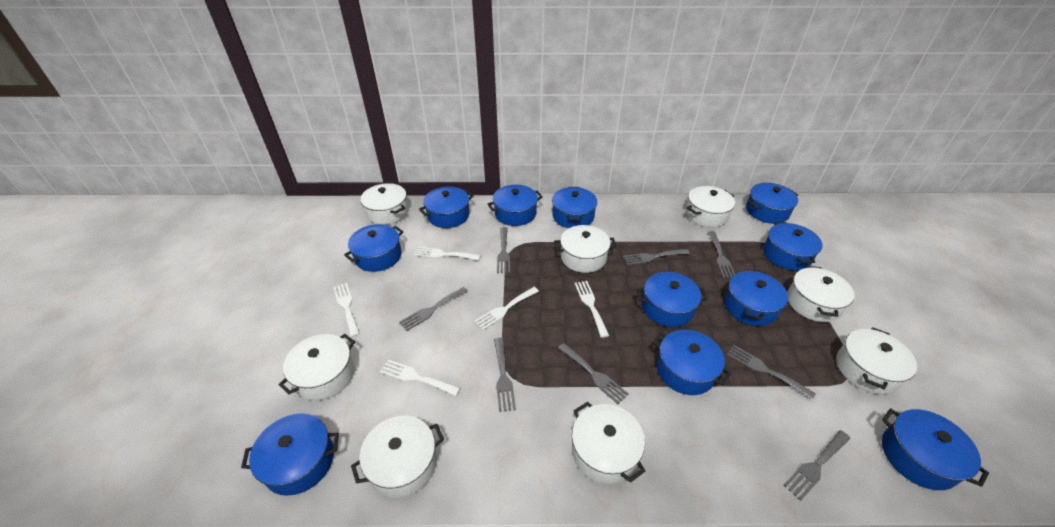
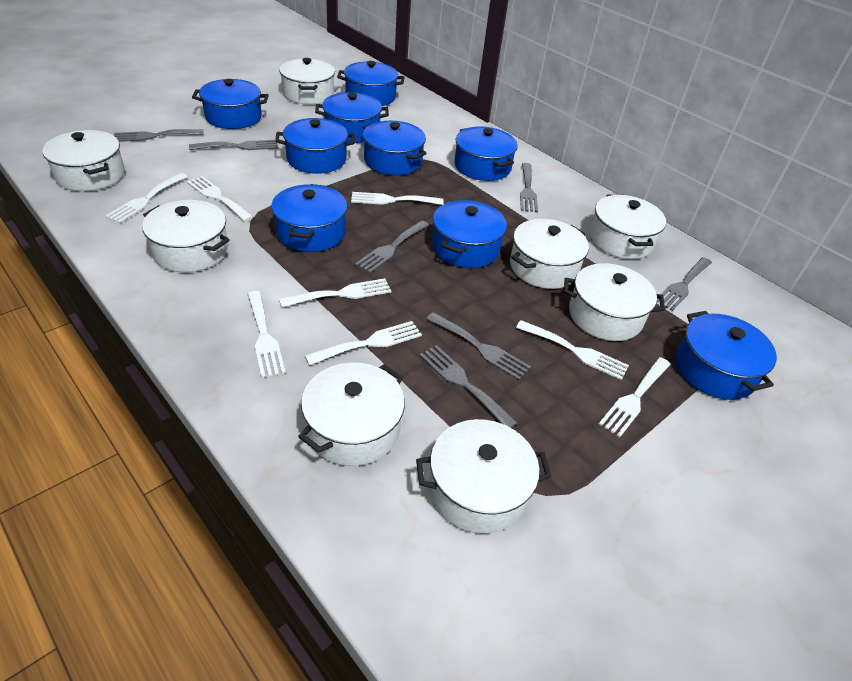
blue pot: [241,413,339,496] [344,224,403,272] [419,186,473,228] [488,185,543,226] [552,187,597,228] [637,272,708,327] [653,330,731,395] [724,269,788,326] [746,183,798,224] [763,222,822,271] [882,409,989,490] = 11 -> [192,79,269,129] [271,184,348,252] [275,118,355,174] [315,92,389,143] [337,61,404,106] [363,121,427,175] [432,200,507,268] [454,126,518,181] [676,311,777,400] = 9
grey fork: [399,287,468,331] [494,338,516,412] [497,227,510,273] [558,343,629,404] [623,249,690,265] [708,231,735,278] [727,345,816,400] [784,430,850,501] = 8 -> [114,129,204,142] [189,140,278,150] [355,220,429,273] [419,345,517,428] [426,312,531,380] [520,163,538,212] [657,257,712,311] = 7
white fork: [333,283,360,337] [380,359,460,396] [414,247,481,260] [474,287,539,331] [574,281,609,338] = 5 -> [105,173,188,224] [186,176,253,222] [248,291,286,378] [279,278,391,307] [305,321,422,365] [351,192,444,205] [516,320,629,380] [599,357,671,437] = 8

